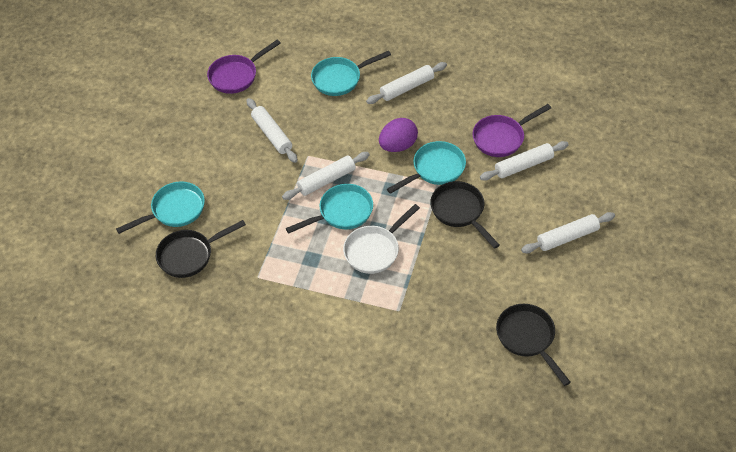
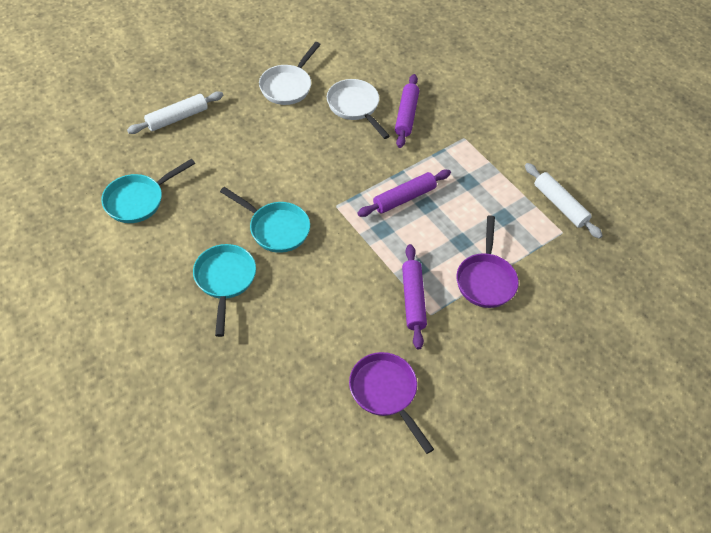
black pan: [156,220,246,278] [430,181,500,249] [496,304,571,386] = 3 -> none = 0
purple egg: [379,118,418,152] = 1 -> none = 0
purple rolling pin: none = 0 -> [357,169,451,217] [395,74,419,148] [402,244,427,350] = 3
turquoise pan: [116,182,205,234] [286,184,373,234] [311,51,391,96] [387,141,466,194] = 4 -> [101,159,195,223] [193,244,256,337] [220,187,310,253] = 3
white pan: [343,204,420,274] = 1 -> [259,42,321,105] [327,79,390,139] = 2
white rolling pin: [247,98,298,163] [282,152,370,200] [366,62,447,104] [480,141,569,181] [521,212,615,253] = 5 -> [127,91,223,134] [525,163,603,239] = 2

